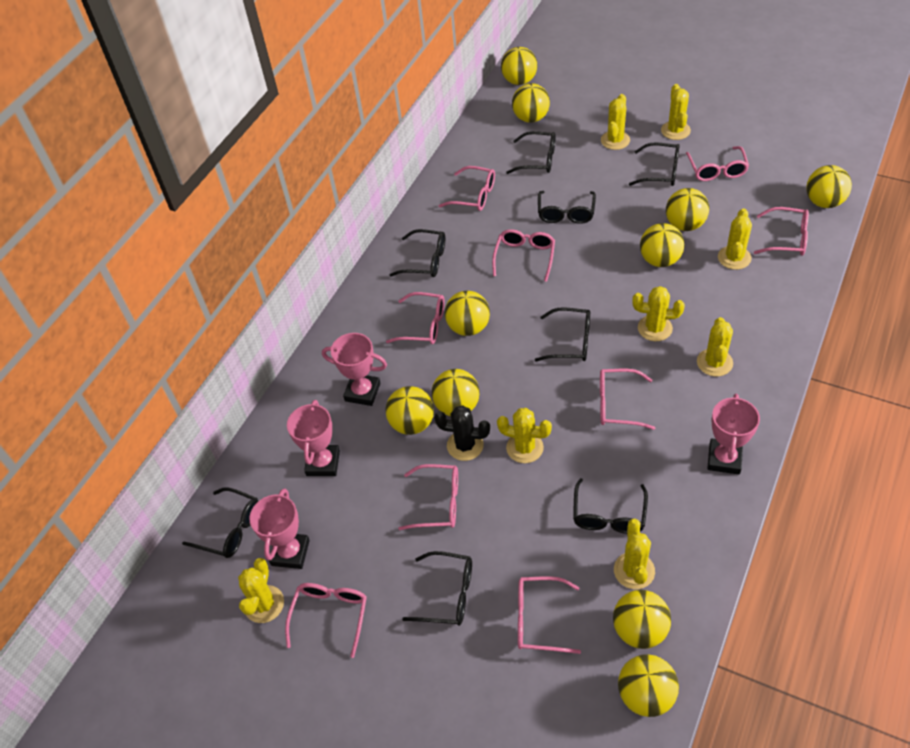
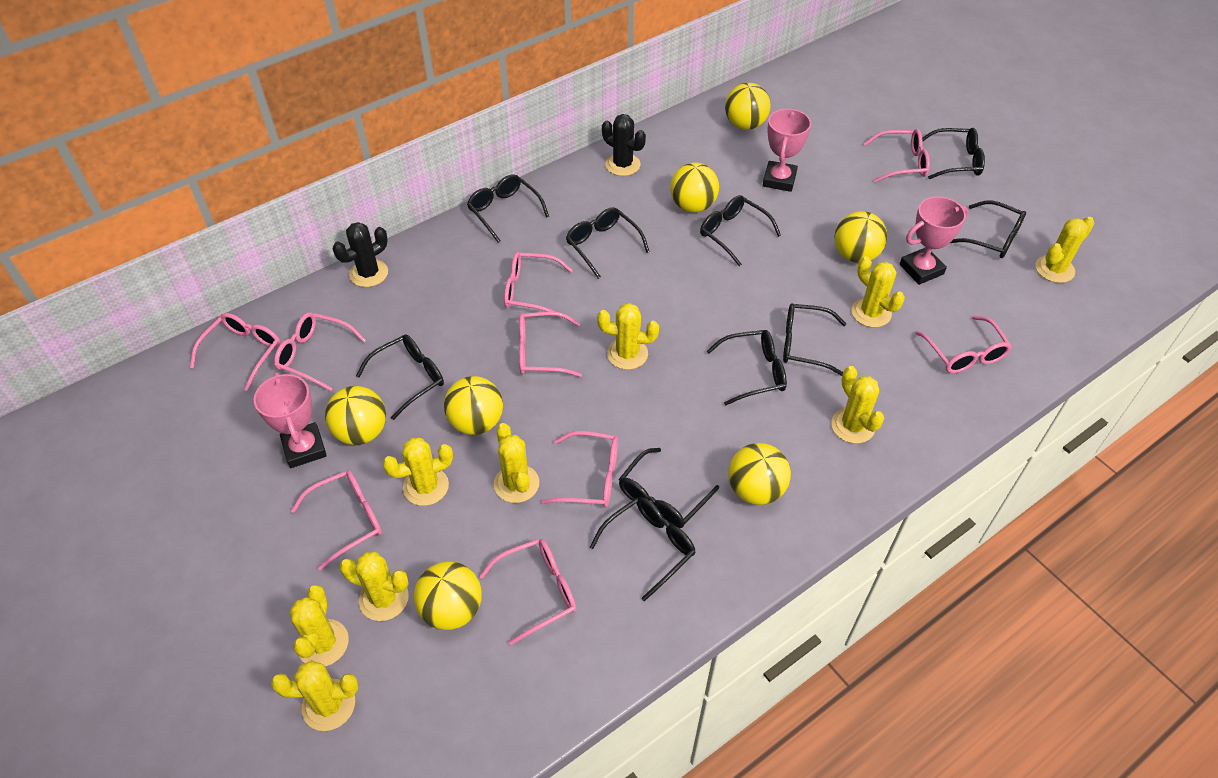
black cactus: [434,405,490,461] = 1 -> [333,222,388,287] [602,114,646,176] = 2
black glasses: [182,488,258,558] [390,229,445,277] [402,551,472,626] [506,131,556,174] [535,307,590,362] [538,191,596,224] [573,478,648,534] [629,142,680,186] = 8 -> [356,334,444,420] [467,174,549,243] [566,207,650,279] [590,497,696,601] [619,448,719,528] [700,195,781,267] [706,330,787,405] [783,303,846,376] [922,128,985,179] [950,200,1026,258] = 10
pink trophy: [249,488,310,569] [287,400,340,476] [322,333,387,406] [707,394,760,475] = 4 -> [254,372,327,468] [763,109,811,192] [900,196,969,285] = 3
yellow ball: [385,386,434,435] [432,369,480,416] [445,291,490,336] [501,47,537,85] [512,83,550,123] [613,590,671,649] [618,654,679,717] [640,223,684,267] [666,188,709,231] [806,165,852,208] = 10 -> [325,386,386,445] [414,561,482,630] [444,376,503,435] [670,163,719,213] [725,83,771,130] [728,443,791,505] [835,211,887,263] = 7
yellow cactus: [238,558,284,623] [497,408,552,463] [601,94,630,150] [614,519,655,589] [633,286,685,341] [661,84,691,140] [697,317,733,377] [718,208,752,270] = 8 -> [271,660,359,731] [290,585,349,667] [339,552,409,621] [382,438,453,506] [494,423,539,503] [597,303,659,370] [831,366,885,444] [851,256,905,327] [1036,217,1095,283] = 9

